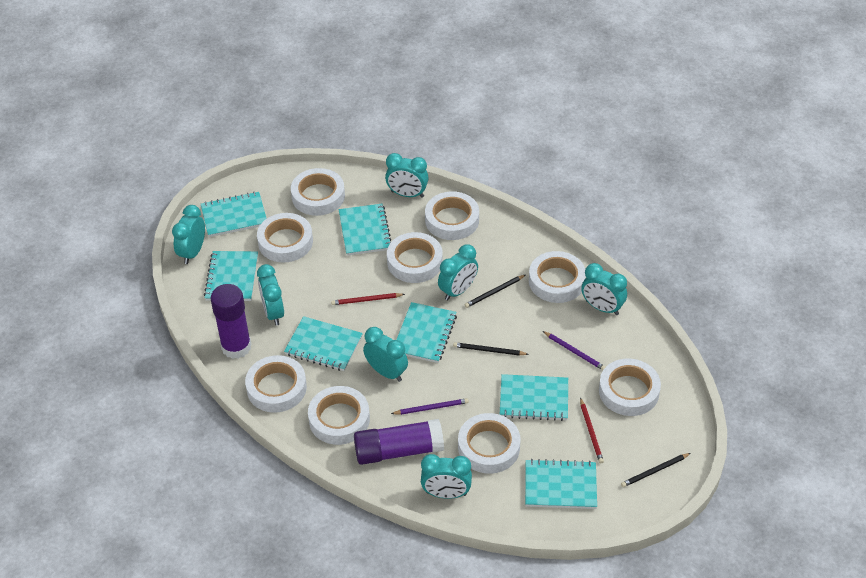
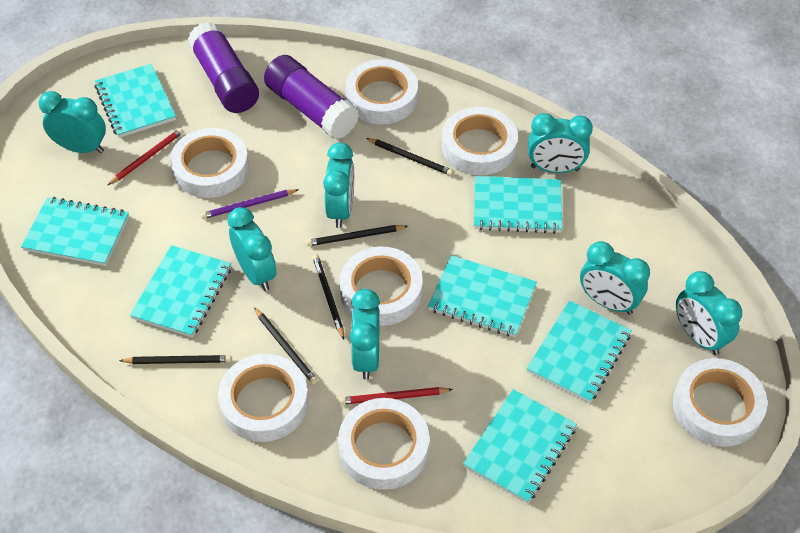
black pencil: [453,342,529,355] [464,275,525,308] [621,453,691,487] = 3 -> [119,355,231,364] [254,307,318,384] [306,225,408,246] [312,254,344,340] [366,138,453,176] = 5
purple pencil: [391,398,469,415] [543,331,605,370] = 2 -> [201,189,299,219] = 1
white tape: [245,355,307,413] [257,213,313,263] [291,168,345,216] [308,386,370,445] [387,232,443,283] [425,191,479,240] [458,413,520,474] [529,251,586,303] [599,359,661,416] = 9 -> [170,128,249,198] [218,354,309,442] [338,398,429,490] [340,246,423,326] [345,59,418,124] [442,107,518,175] [673,358,767,447] = 7

